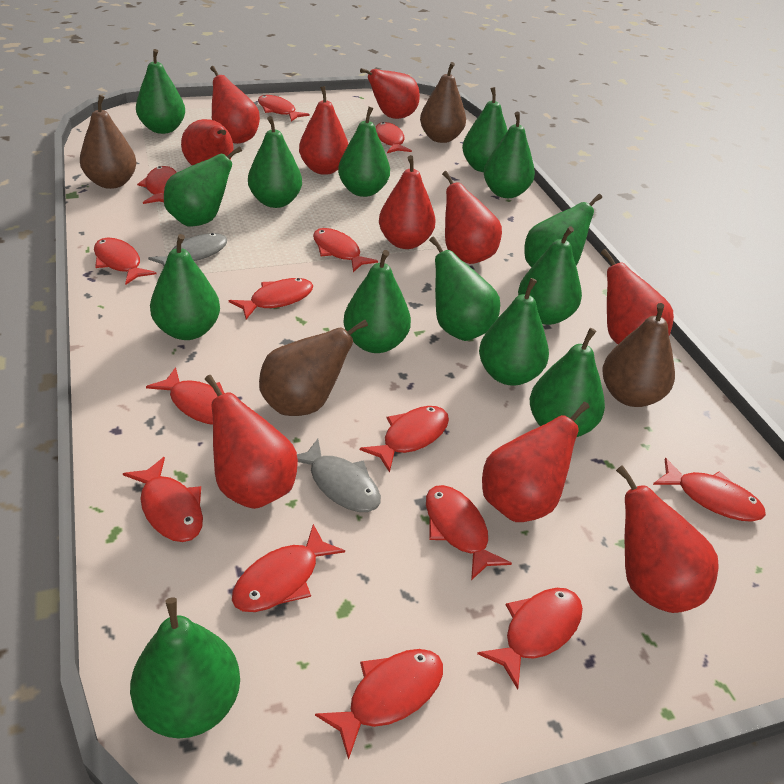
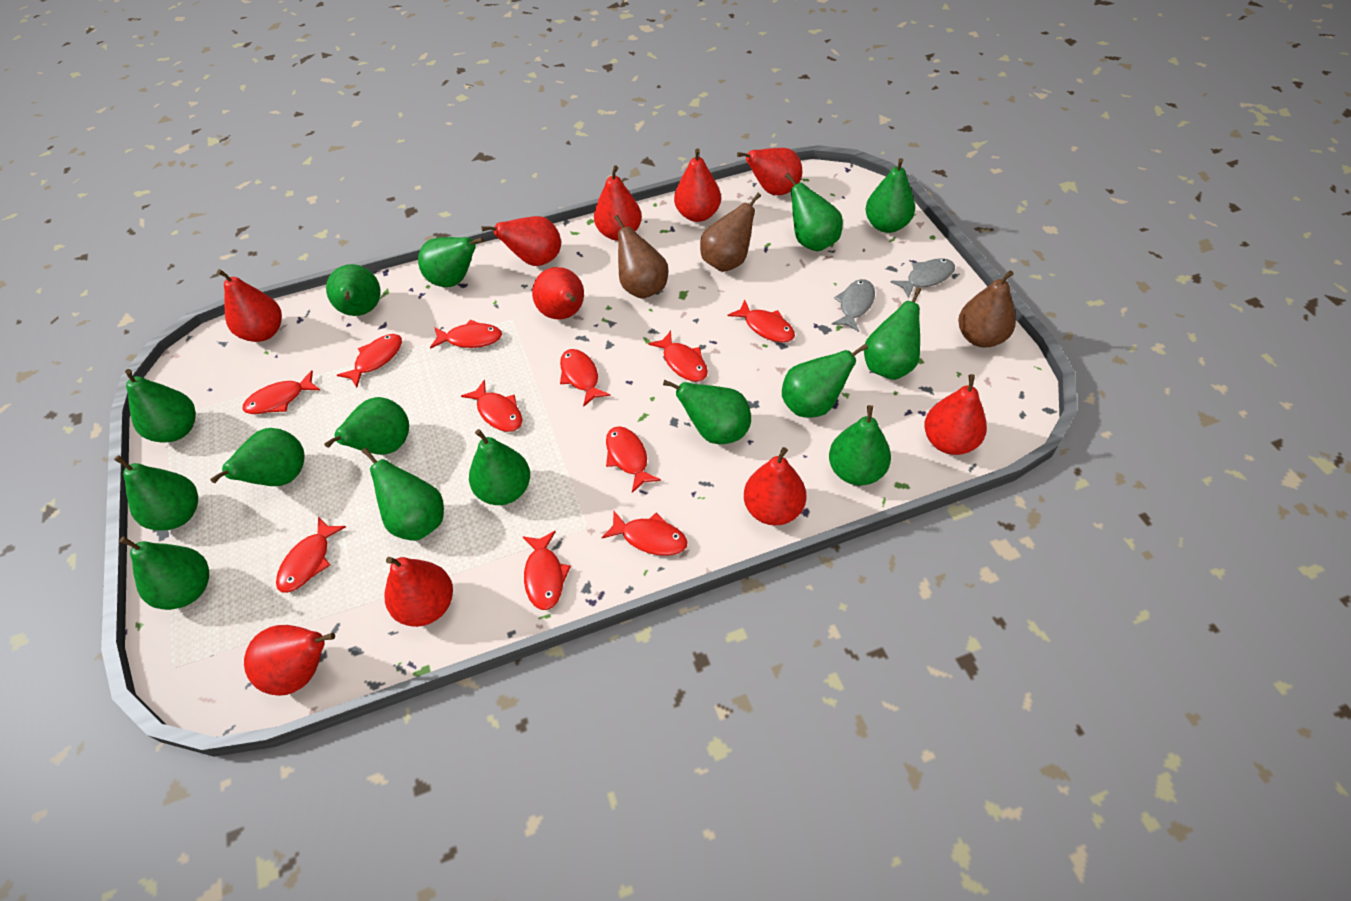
brown pear: [80,95,136,189] [259,320,368,416] [420,62,466,143] [603,303,675,407] = 4 -> [614,215,669,299] [700,193,761,272] [958,270,1016,348] = 3
green pear: [130,597,240,738] [136,49,185,134] [150,234,220,340] [164,146,242,226] [248,116,302,208] [338,106,390,197] [343,250,411,353] [429,236,500,341] [462,87,508,172] [479,278,549,385] [484,112,535,198] [518,226,582,325] [524,194,602,267] [530,328,605,437] = 14 -> [114,455,198,531] [119,536,209,610] [125,369,196,442] [210,428,305,486] [324,397,409,455] [326,264,381,316] [362,448,444,541] [418,237,484,287] [469,429,530,505] [663,380,751,444] [782,343,868,418] [785,173,843,251] [829,405,891,485] [864,287,922,380] [865,158,915,233] = 15
red fish: [94,238,156,285] [123,457,203,542] [137,166,177,204] [146,367,224,425] [229,278,313,319] [232,524,345,612] [258,95,310,122] [313,228,378,272] [315,649,443,760] [360,406,449,473] [375,122,412,153] [426,485,512,580] [477,588,583,690] [653,458,766,522] = 14 -> [242,370,320,414] [276,517,346,593] [337,334,402,388] [430,320,502,349] [461,380,522,432] [522,531,571,610] [560,349,611,407] [601,511,688,556] [606,426,661,493] [648,331,708,382] [727,300,795,343] = 11

